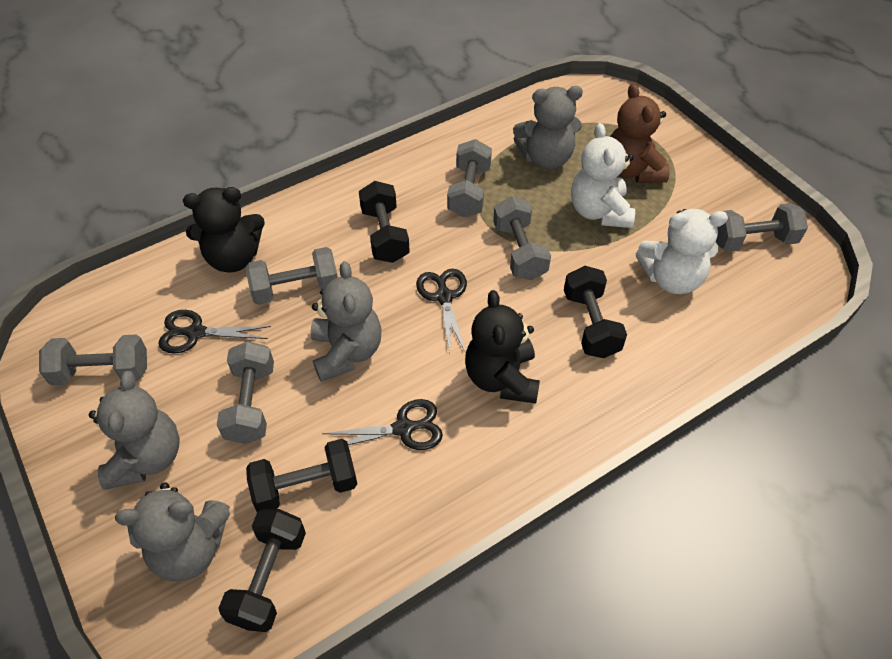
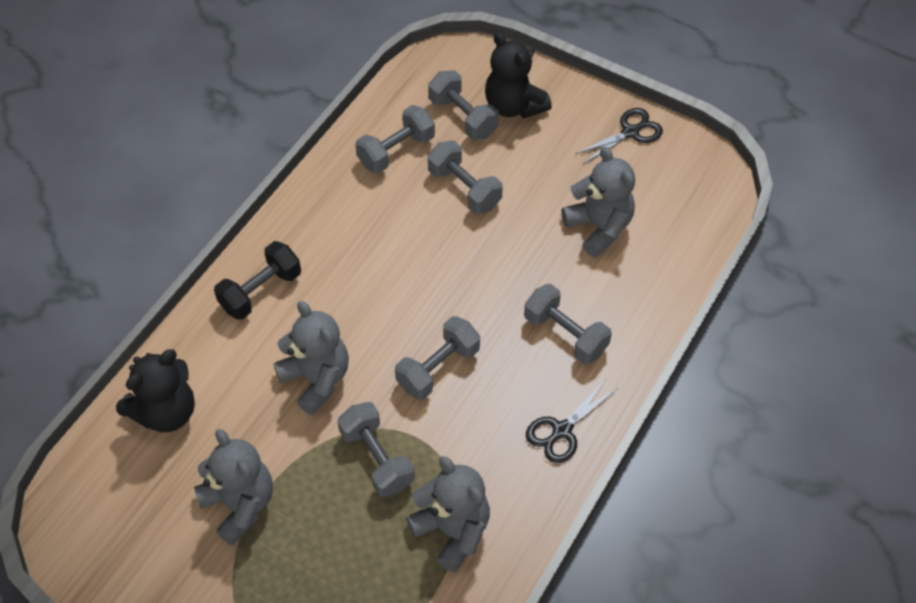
black dumbbell: [218,509,306,632] [246,439,357,512] [359,181,410,263] [564,266,627,358] = 4 -> [214,241,301,320] = 1
black scissors: [158,310,271,353] [322,399,443,450] [416,269,467,353] = 3 -> [526,378,618,463] [575,108,663,164] = 2
brown teddy bear: [610,84,670,183] = 1 -> none = 0
white teddy bear: [571,123,635,228] [636,209,728,294] = 2 -> none = 0

